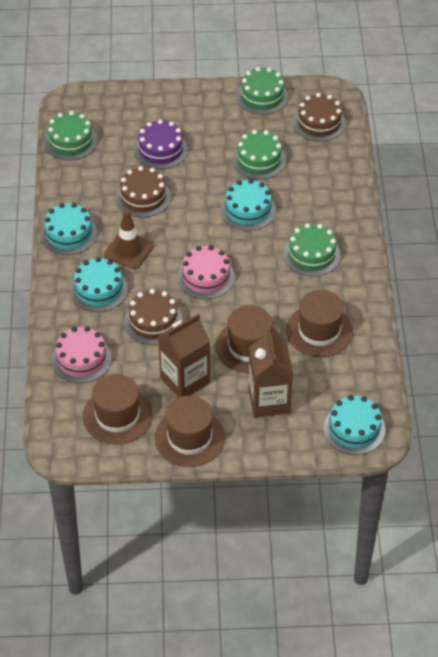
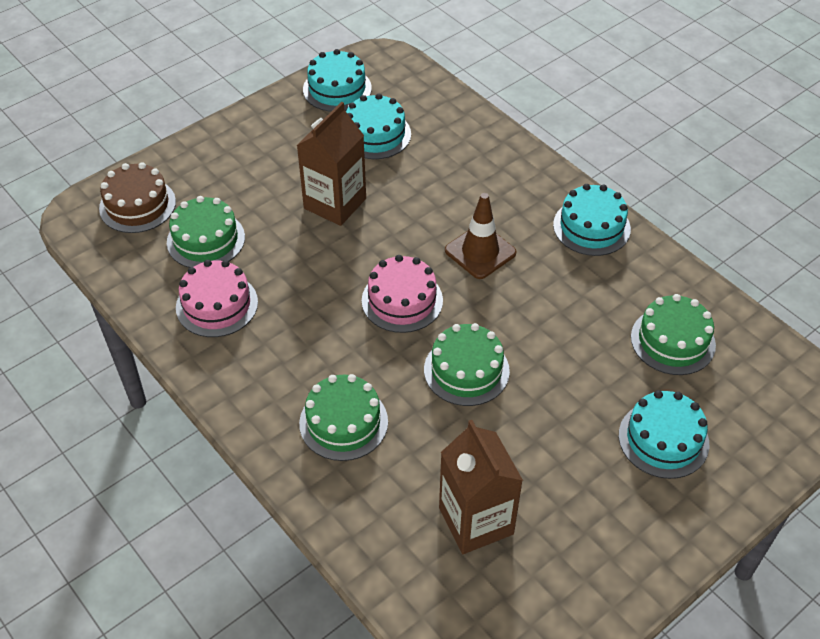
brown cake: [116,166,171,217] [124,289,183,345] [293,93,346,142] = 3 -> [99,162,176,233] = 1
brown hat: [83,374,152,445] [154,396,225,467] [216,305,282,373] [286,290,353,357] = 4 -> none = 0
purple cake: [134,119,188,169] = 1 -> none = 0

